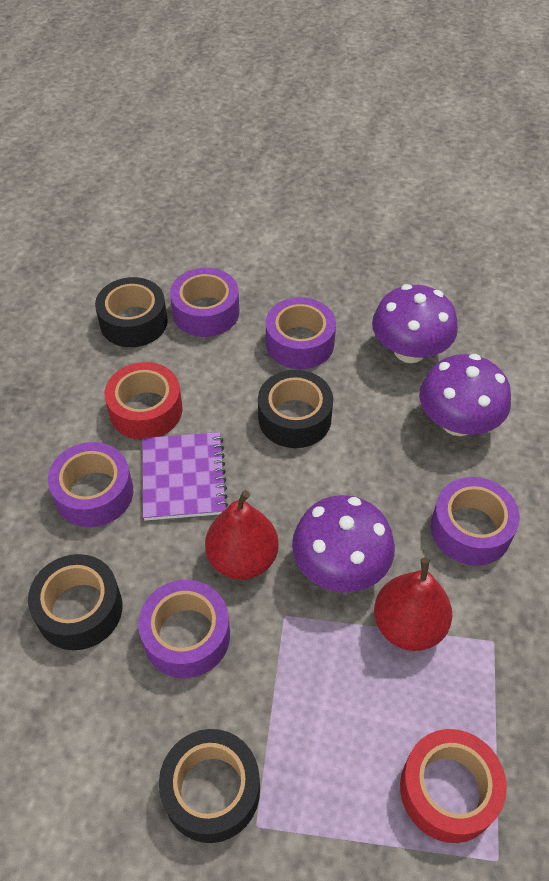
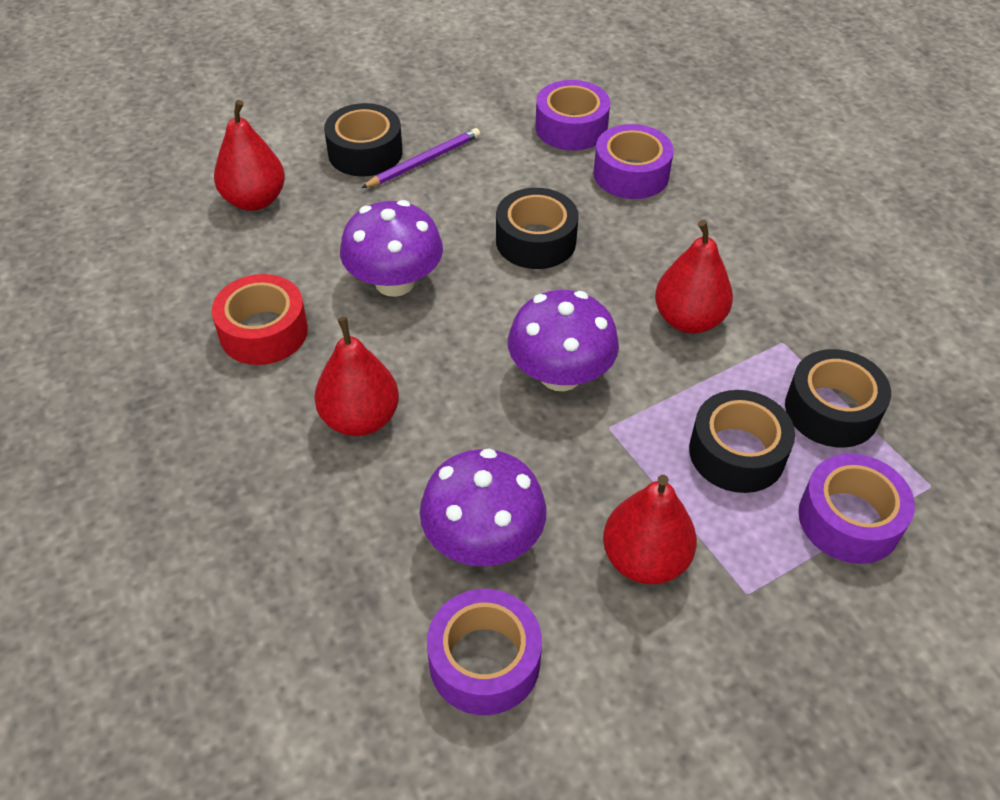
purple notebook: [142,432,228,521] = 1 -> none = 0
purple pencil: none = 0 -> [361,128,480,188] = 1
purple tape: [48,442,133,527] [138,580,230,678] [170,268,239,337] [266,297,336,369] [431,477,520,566] = 5 -> [427,589,542,715] [535,80,611,151] [593,124,674,199] [798,454,915,564] = 4
red pear: [205,490,279,580] [374,558,452,651] = 2 -> [214,100,285,211] [315,317,399,436] [603,475,697,584] [655,220,733,333] = 4
red tape: [104,362,182,440] [400,729,507,843] = 2 -> [212,274,308,365] = 1

